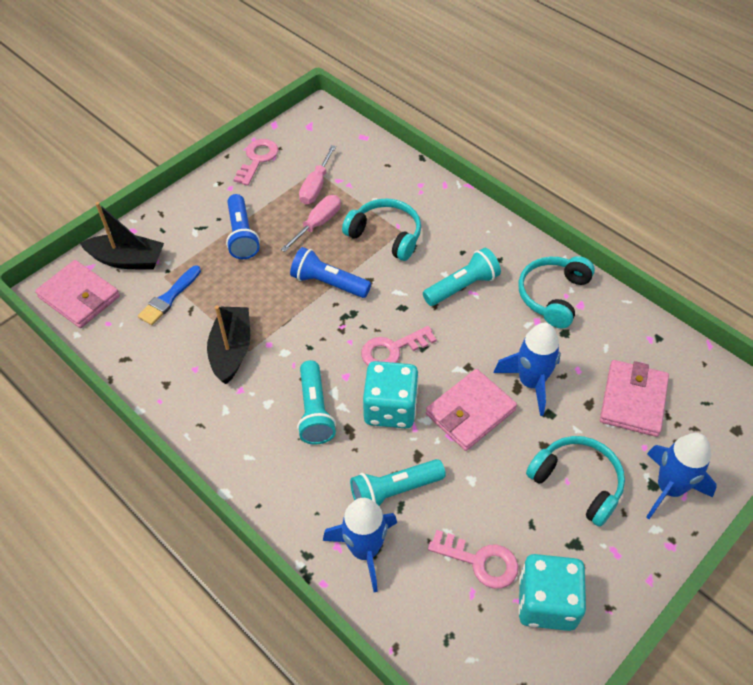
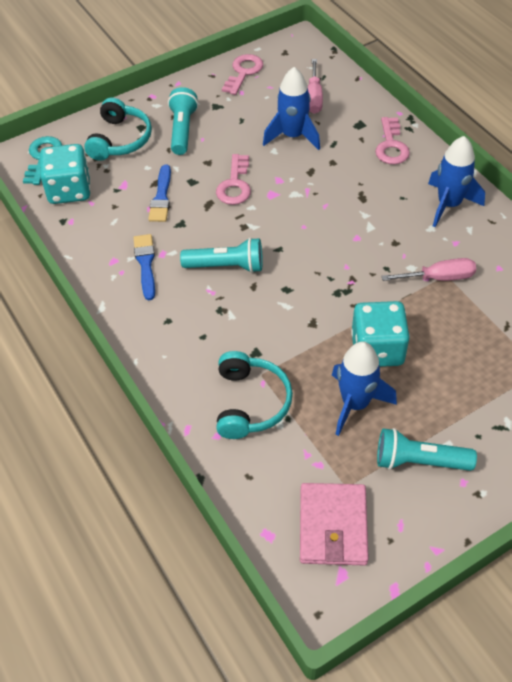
black boat: [80,202,164,269] [207,305,250,384] = 2 -> none = 0
blue brush: [138,265,201,325] = 1 -> [133,234,155,300] [148,165,171,222] = 2
blue flashlight: [226,194,260,259] [290,247,371,298] = 2 -> none = 0
pink wallet: [35,260,120,328] [426,369,517,451] [600,360,669,437] = 3 -> [300,483,369,565] = 1
turquoise headphones: [342,198,421,261] [518,256,595,328] [526,436,625,527] = 3 -> [84,97,152,161] [216,351,293,439] = 2
turquoise key: none = 0 -> [23,136,62,185] = 1

